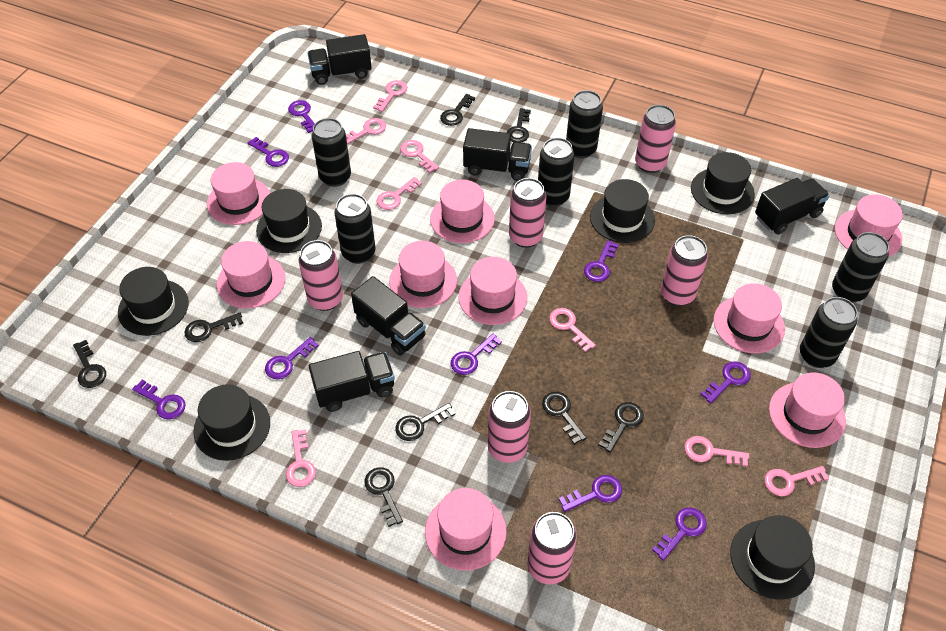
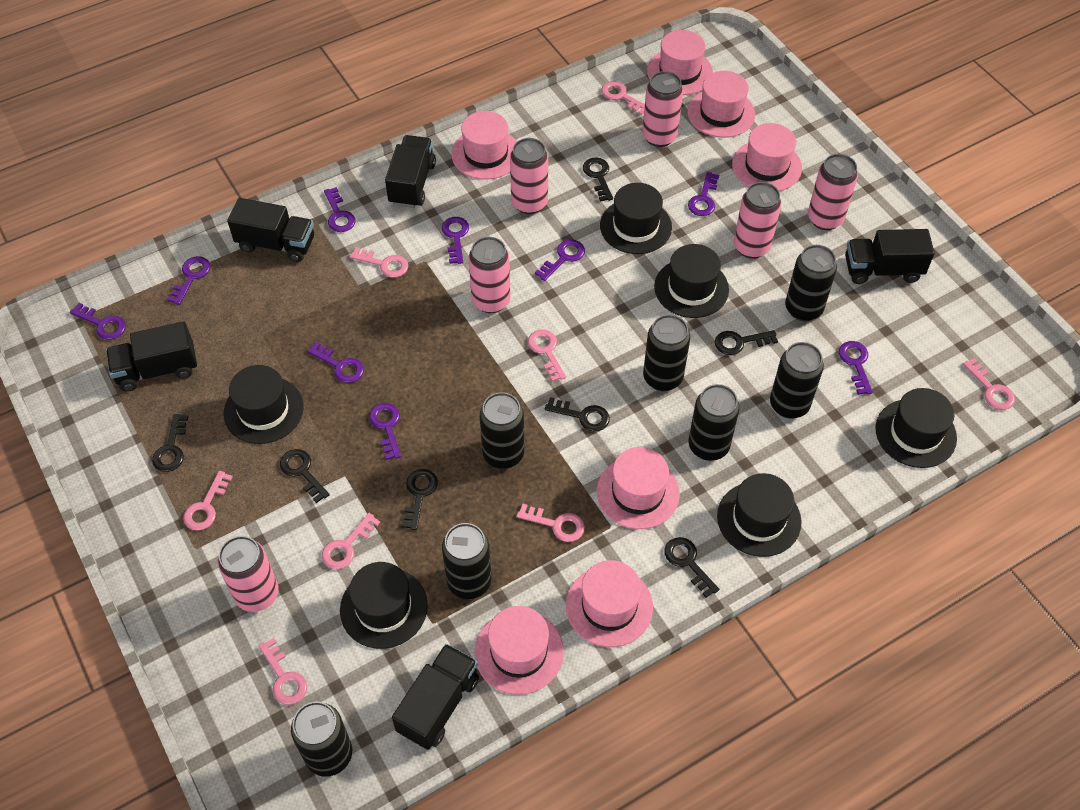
black can: [311,118,351,187] [334,194,376,264] [538,138,575,207] [566,90,603,158] [800,297,858,368] [832,232,889,303] = 6 -> [291,702,352,777] [442,523,492,599] [480,392,524,469] [643,315,690,391] [689,384,739,461] [770,342,824,419] [785,245,837,321] = 7
black key: [73,340,106,388] [184,313,243,342] [364,467,403,527] [395,403,455,441] [440,94,475,126] [506,108,531,143] [542,392,587,444] [599,402,644,453] = 8 -> [152,414,188,472] [280,449,330,503] [402,469,438,530] [545,397,610,432] [583,157,613,202] [664,537,719,598] [715,330,778,355] = 7
pink hat: [207,162,270,225] [217,241,285,309] [389,241,457,308] [425,488,507,571] [430,180,495,243] [459,257,527,325] [713,283,785,353] [769,372,846,448] [835,194,903,257] = 9 -> [452,111,517,180] [475,606,564,695] [566,560,653,647] [597,447,680,529] [647,30,713,95] [688,71,755,138] [732,123,802,191] = 7

